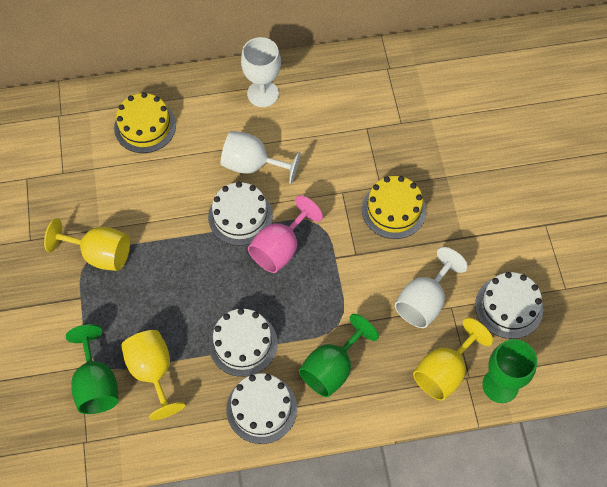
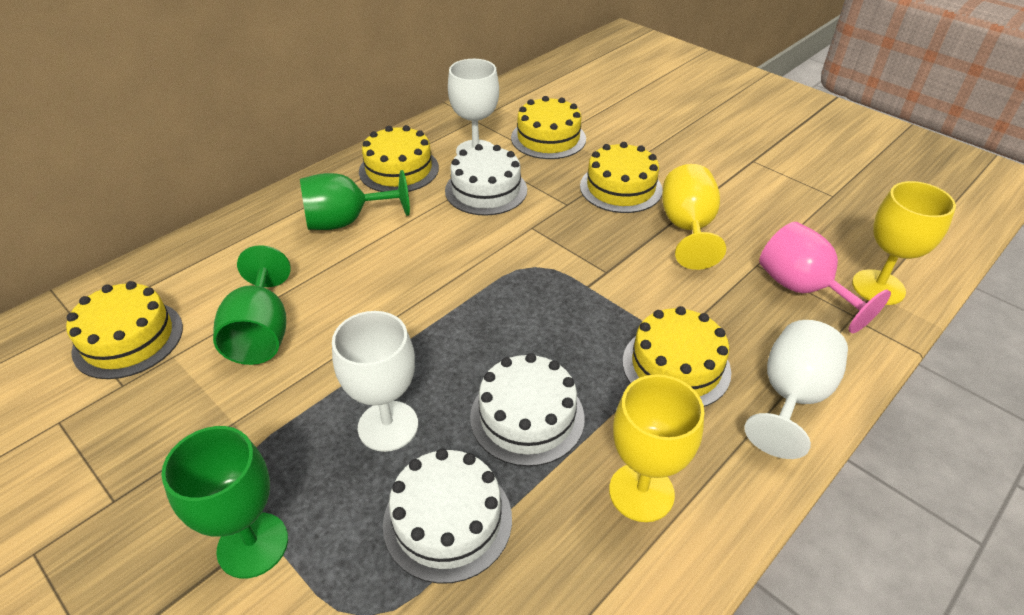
white cake: [208,182,273,246] [209,308,278,377] [226,373,297,444] [475,272,543,339] = 4 -> [383,449,512,584] [445,144,527,216] [470,353,585,466] = 3
yellow cake: [114,92,176,153] [362,176,426,239] = 2 -> [66,281,183,379] [359,125,439,192] [511,96,586,159] [580,142,663,213] [623,306,731,407] = 5

